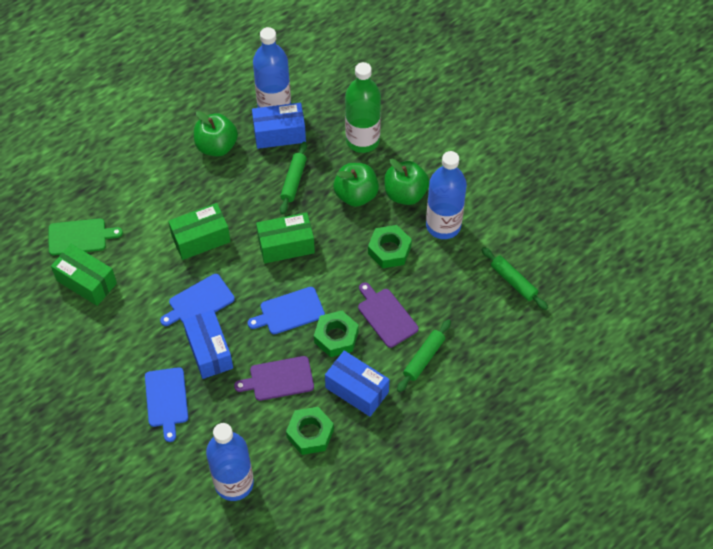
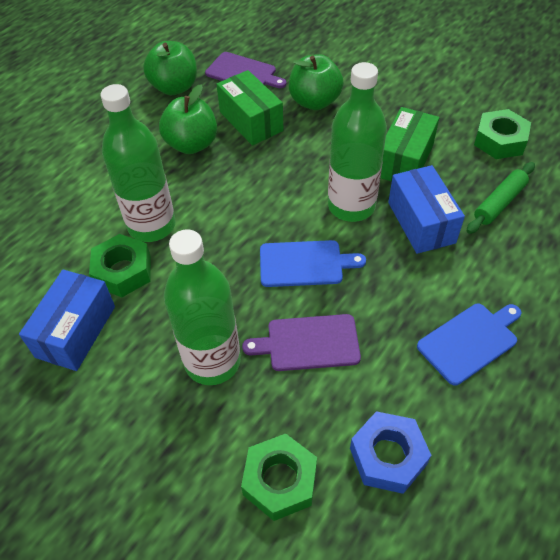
blue bottle: [206,423,254,501] [253,27,291,108] [426,151,467,239] = 3 -> none = 0
blue box: [183,310,233,379] [252,103,306,149] [325,351,389,417] = 3 -> [19,269,115,371] [388,165,465,254] = 2
blue cutting board: [145,367,188,442] [160,274,235,326] [248,287,325,334] = 3 -> [260,240,366,287] [417,304,522,386] = 2
blue nut: none = 0 -> [350,411,431,494] = 1
green bottle: [345,62,381,153] = 1 -> [101,84,176,242] [164,230,241,385] [328,62,387,222] = 3
green box: [51,244,117,306] [168,203,231,260] [256,212,315,264] = 3 -> [216,70,283,146] [380,107,439,182] = 2
green cutting board: [48,218,123,255] = 1 -> none = 0
green rolling pin: [280,142,307,214] [397,319,451,392] [481,247,548,310] = 3 -> [467,162,535,234] = 1

